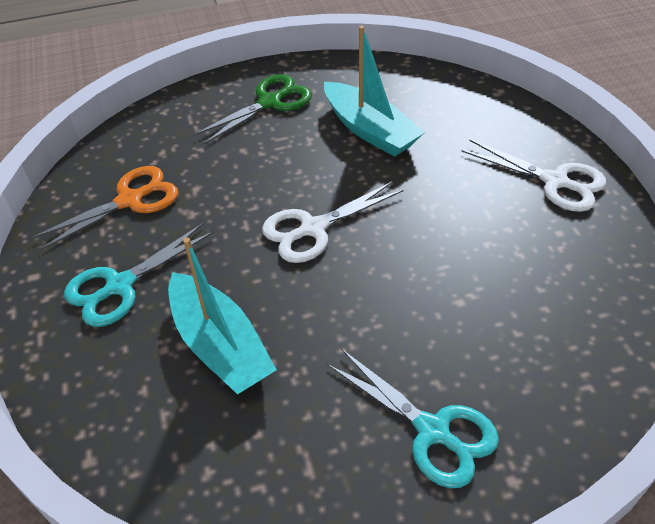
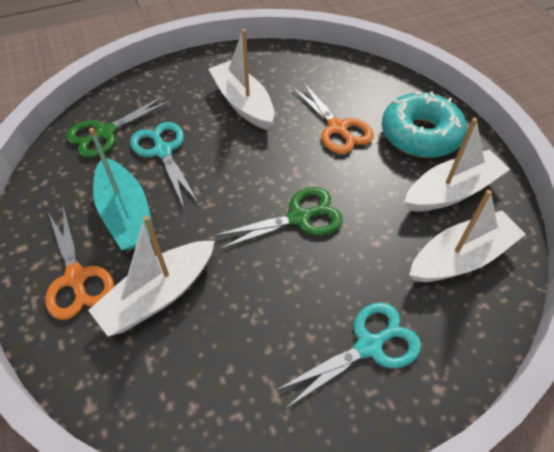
green scissors: [193,74,312,145] = 1 -> [66,95,173,158] [213,187,343,250] = 2
orange scissors: [31,166,178,251] = 1 -> [45,206,114,320] [292,81,374,154] = 2
turquoise boat: [168,238,277,394] [324,26,425,157] = 2 -> [89,128,153,250] = 1
turquoise donut: none = 0 -> [382,92,467,158] = 1
white boat: none = 0 -> [88,216,215,336] [209,29,274,130] [404,118,510,212] [409,190,526,282] = 4
white scissors: [262,181,403,263] [461,139,606,212] = 2 -> none = 0

